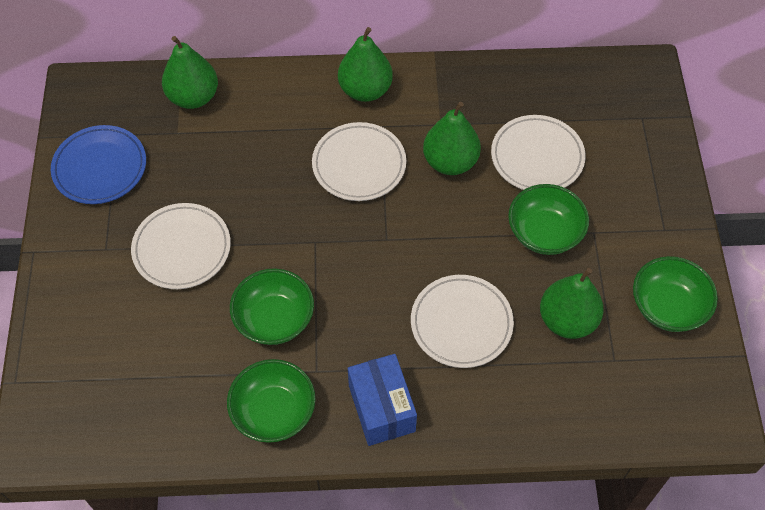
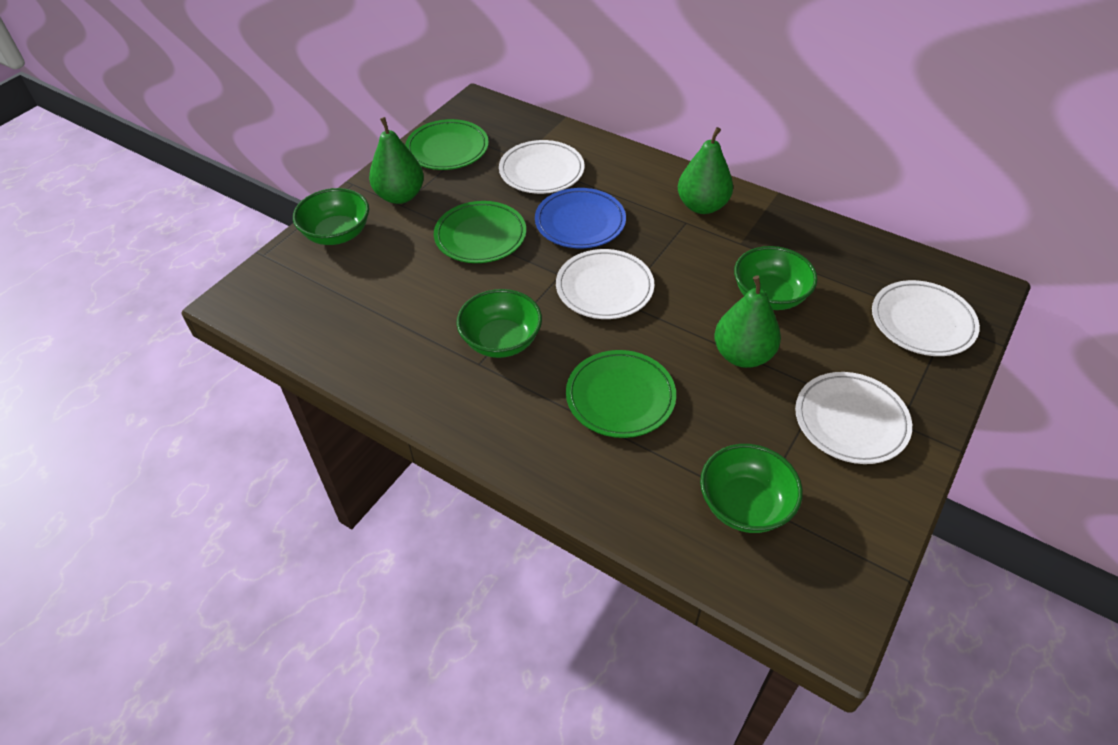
blue box: [348,354,417,446] = 1 -> none = 0
green pear: [162,36,218,109] [338,27,393,102] [423,102,481,175] [540,268,604,339] = 4 -> [369,117,424,204] [678,127,733,214] [714,276,781,368] = 3
green plate: none = 0 -> [405,119,489,170] [434,201,526,263] [566,350,676,438] = 3

